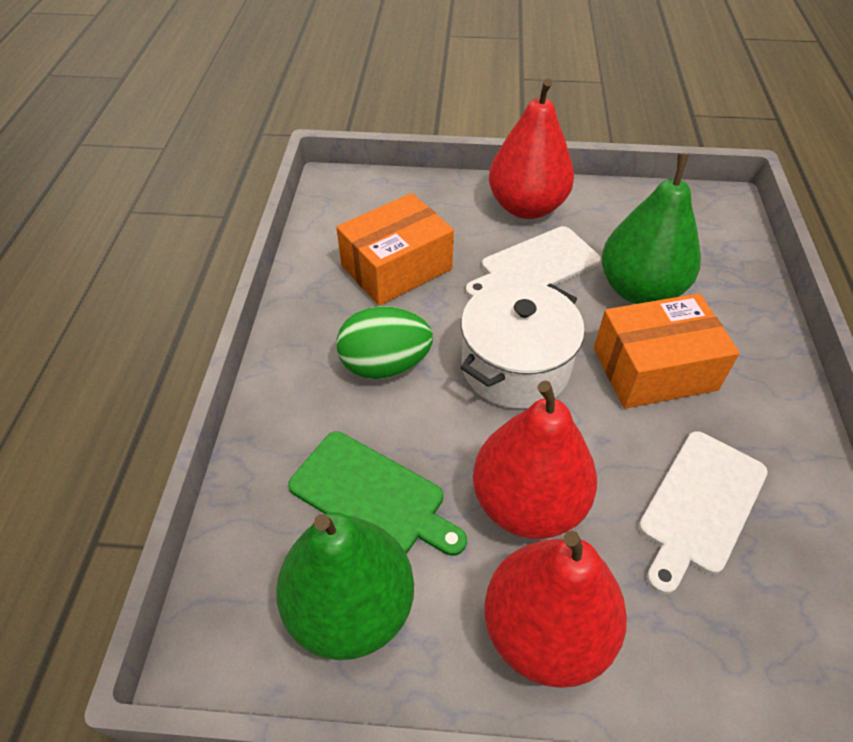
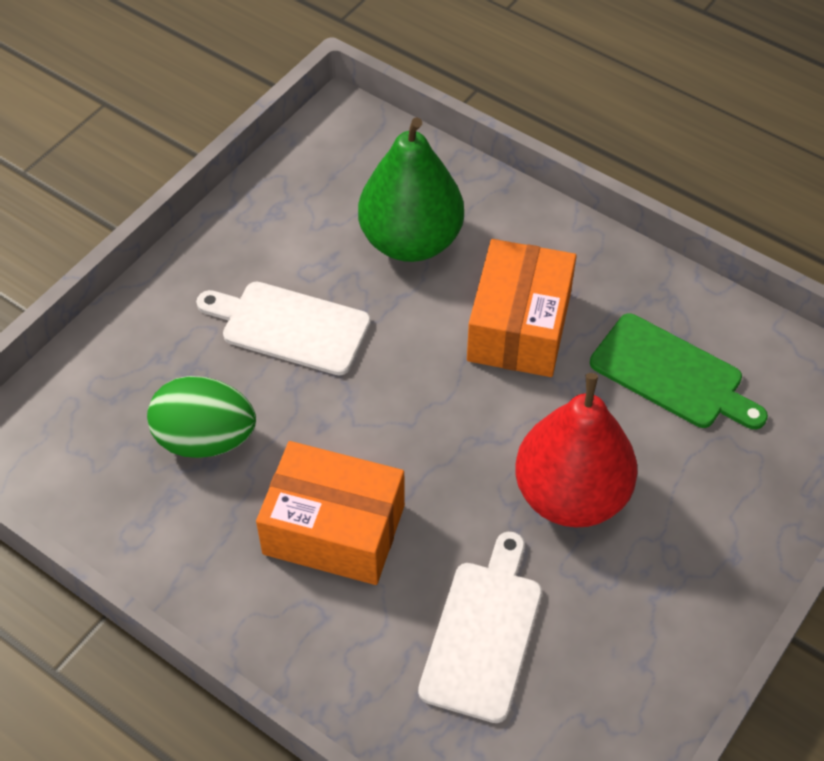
green pear: [276,512,414,660] [601,153,701,304] = 2 -> [358,117,464,262] = 1
red pear: [473,381,597,539] [484,531,627,688] [489,78,574,219] = 3 -> [515,373,638,528] = 1
white pot: [460,280,585,409] = 1 -> none = 0

